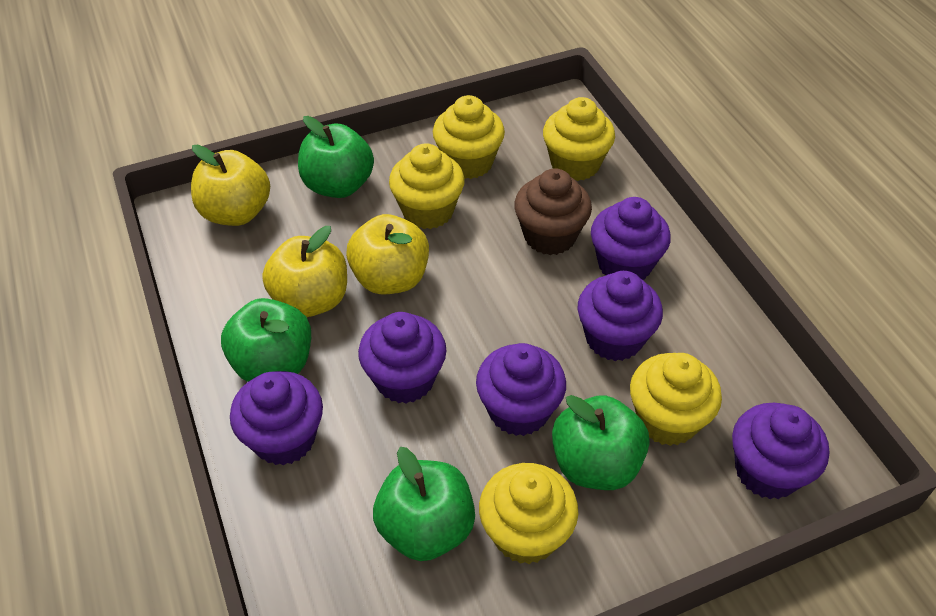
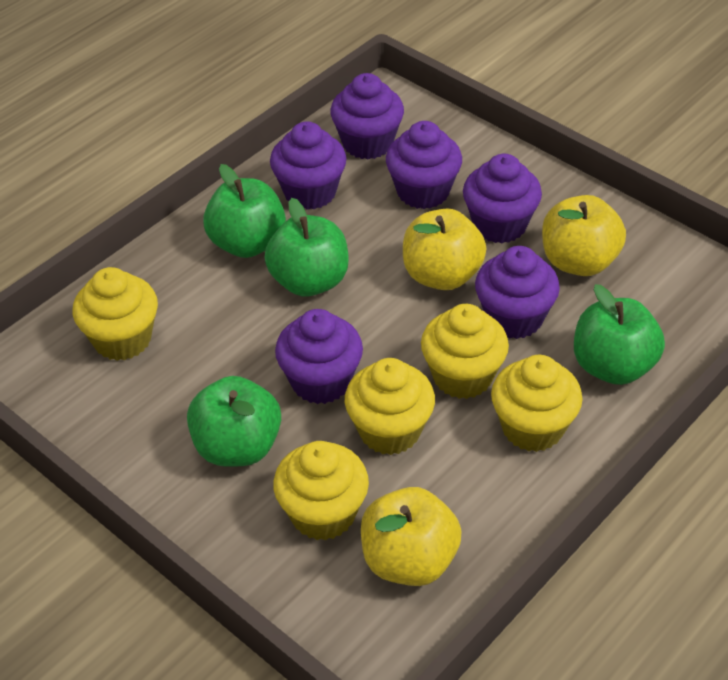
brown cupcake: [514,168,592,255] = 1 -> none = 0

